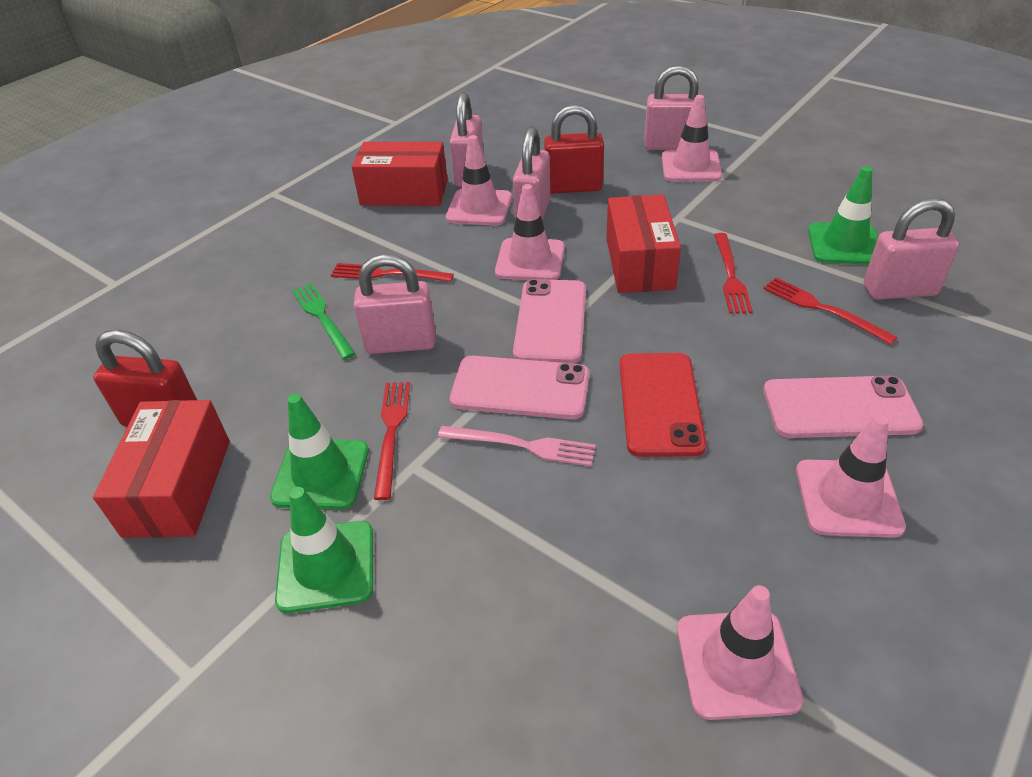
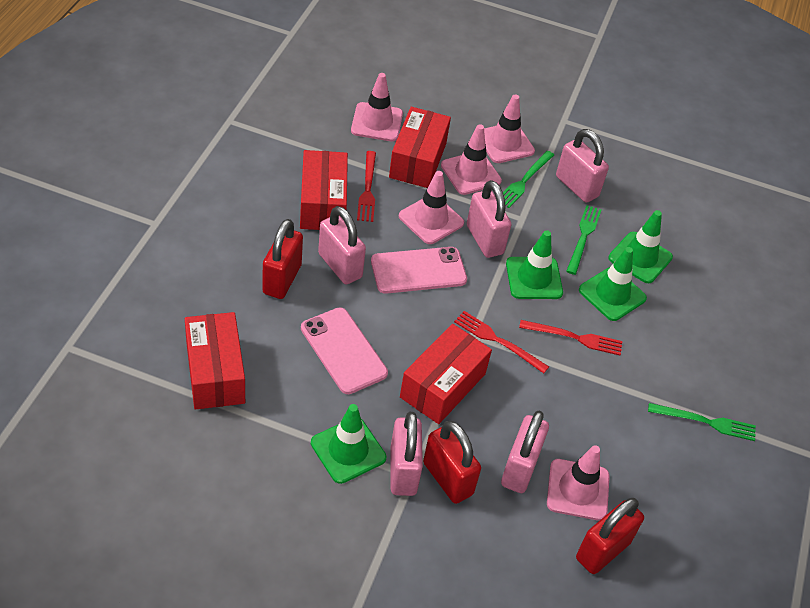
green fork: [292,283,356,360] = 1 -> [503,151,554,208] [566,205,601,275] [648,403,756,441] = 3
green traffic cone: [270,394,369,509] [275,487,373,613] [808,166,878,265] = 3 -> [311,404,386,484] [506,230,563,299] [579,247,647,321] [609,210,673,283] = 4
pink fork: [438,426,596,466] = 1 -> none = 0
pink phone: [450,356,589,419] [513,279,586,363] [763,376,924,438] = 3 -> [301,307,388,394] [371,247,467,294] = 2
red box: [93,400,230,538] [352,142,448,206] [606,194,681,293] = 3 -> [185,312,245,410] [300,150,348,230] [389,107,451,188] [400,324,492,424] = 4
red fork: [331,263,454,282] [374,382,410,500] [714,233,753,314] [763,278,898,345] = 4 -> [357,151,376,222] [454,311,549,373] [519,320,622,355] = 3
red padlock: [93,330,197,427] [544,104,604,194] = 2 -> [263,219,303,299] [423,421,481,504] [576,498,644,574] = 3
red phone: [620,353,706,457] = 1 -> none = 0

